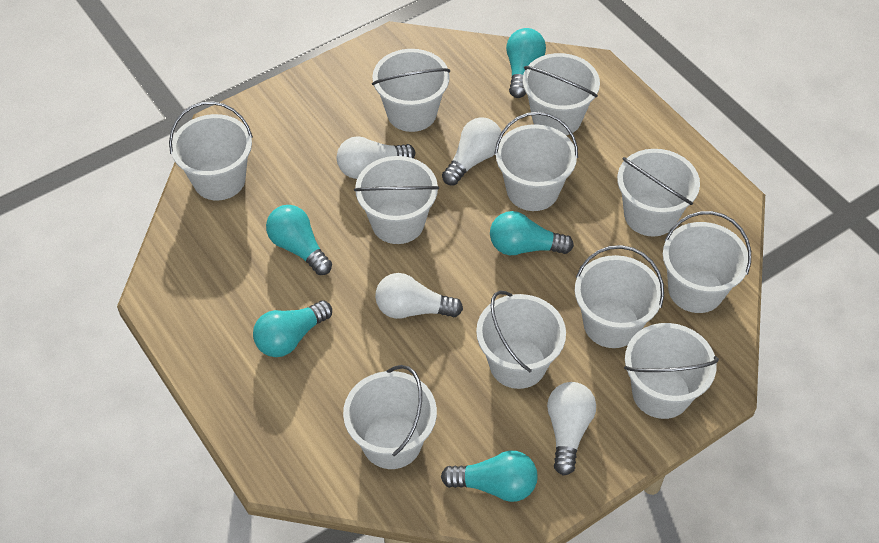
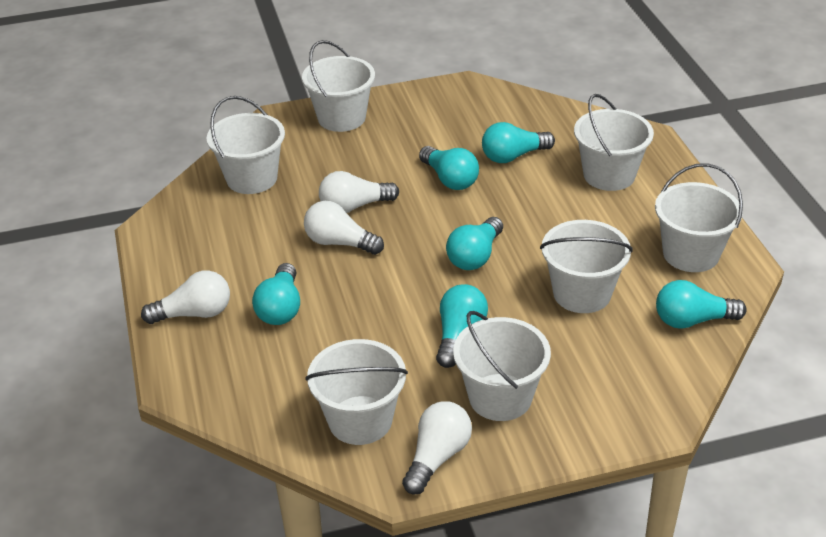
turquoise light bulb: [253,300,332,357] [266,205,332,275] [441,451,537,502] [490,211,574,255] [506,28,546,98] = 5 -> [252,263,300,325] [419,146,479,190] [436,284,488,368] [446,217,503,270] [482,122,555,163] [656,280,747,329] = 6
white bucket: [169,101,253,200] [343,365,437,469] [354,156,439,244] [372,49,450,132] [476,291,566,389] [494,112,578,211] [523,53,600,135] [575,245,664,348] [617,149,700,237] [624,323,719,419] [663,211,751,313] = 11 -> [207,96,285,194] [302,40,375,132] [305,339,408,445] [453,311,551,421] [540,220,633,313] [574,94,654,191] [655,163,743,272] = 7

